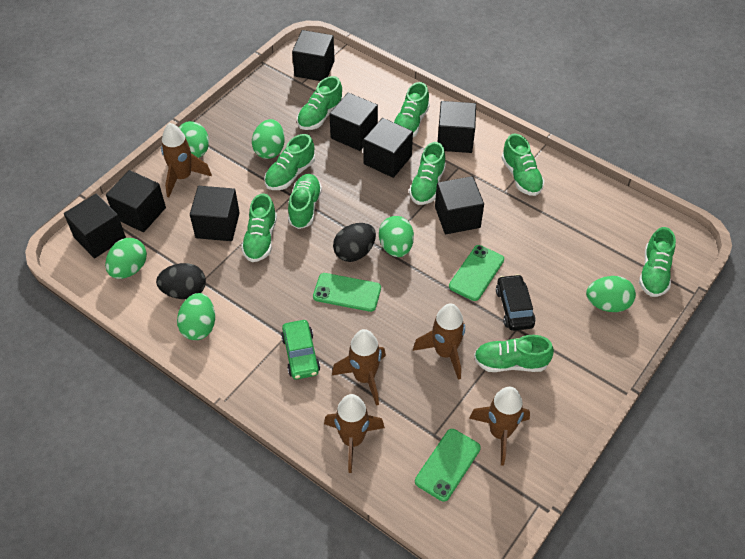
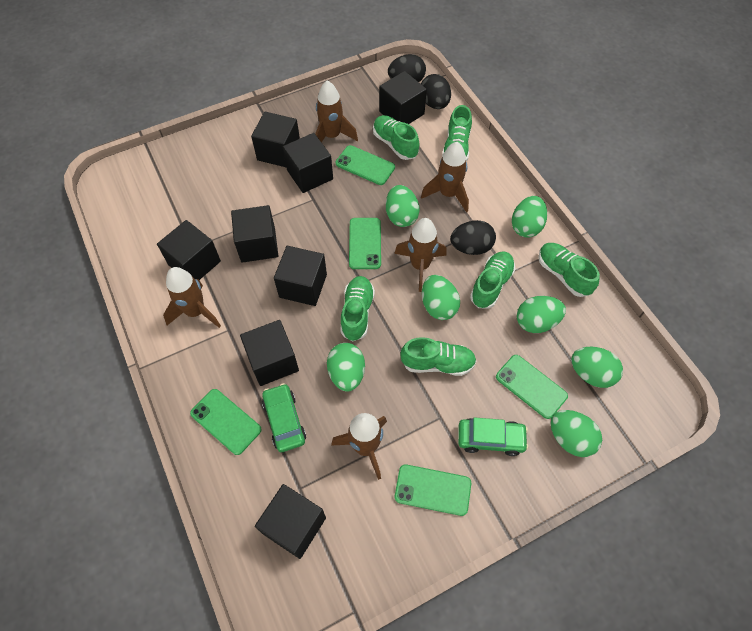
black car: [496,274,536,331] = 1 -> none = 0
black egg: [156,263,206,299] [333,223,376,262] = 2 -> [388,54,426,82] [421,74,451,109] [450,220,496,255] = 3
green car: [281,320,320,379] = 1 -> [262,383,306,452] [458,417,528,456] = 2
green egg: [105,238,147,279] [177,293,215,340] [179,121,209,158] [252,119,285,159] [379,216,414,257] [586,276,636,312] = 6 -> [327,343,365,392] [386,185,419,227] [422,275,460,320] [512,196,547,238] [517,296,566,333] [551,410,602,457] [571,347,623,388] = 7
green phone: [313,273,381,312] [415,429,481,502] [449,245,504,301] = 3 -> [190,389,262,455] [336,145,395,185] [349,218,381,269] [395,464,471,516] [496,355,568,419] = 5
green shoe: [241,193,277,262] [265,134,315,190] [288,174,322,229] [297,76,343,130] [394,82,430,137] [409,142,446,205] [474,335,554,372] [502,134,544,196] [639,227,676,297] = 9 -> [340,276,375,342] [373,115,419,160] [400,337,476,376] [442,105,472,162] [470,251,515,309] [539,243,600,297] = 6

